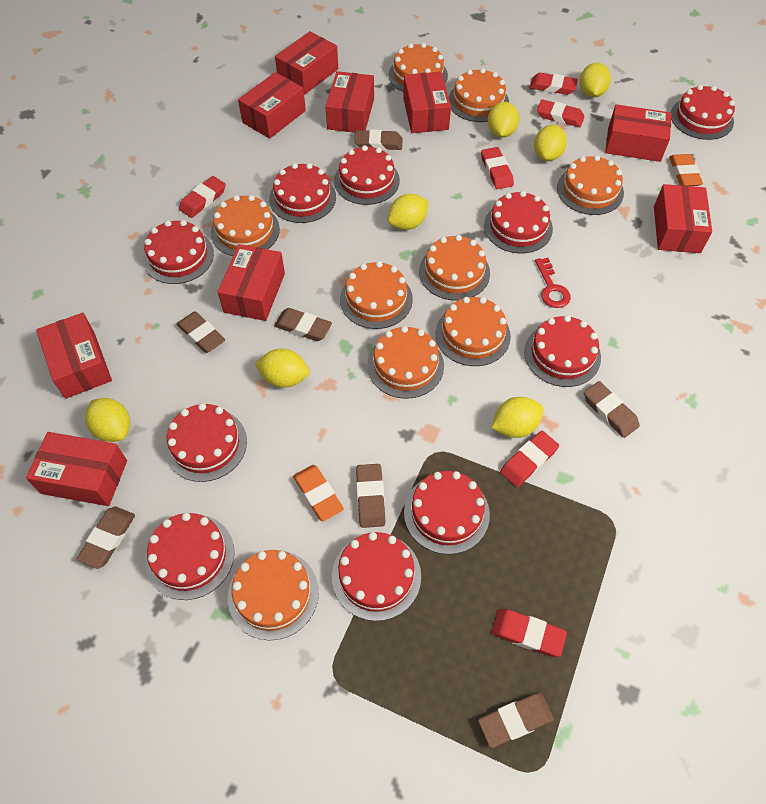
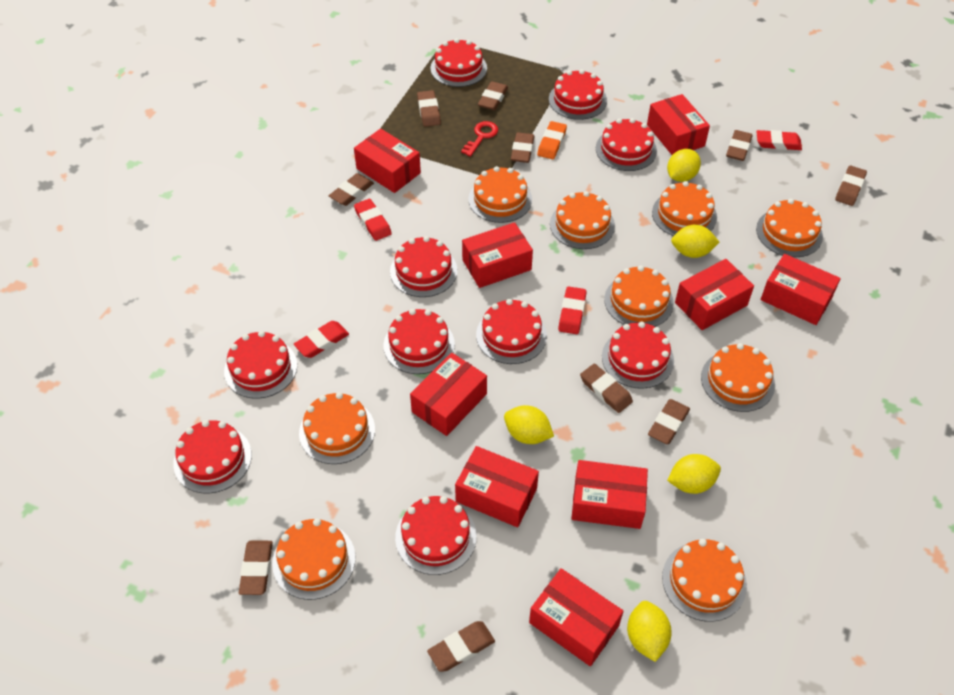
brown eraser: [76,507,135,569] [177,311,225,353] [274,308,332,341] [354,129,403,150] [356,464,385,528] [478,693,554,748] [584,381,640,438] = 7 -> [239,540,273,595] [329,173,374,206] [417,90,441,127] [427,621,495,672] [478,81,508,110] [511,132,535,163] [580,364,633,413] [648,399,690,444] [726,130,753,161] [835,166,867,206] = 10
orange eraser: [293,465,344,521] [669,154,703,186] = 2 -> [537,121,567,159] = 1
red eraser: [179,176,226,218] [481,147,514,189] [491,609,567,657] [500,431,559,487] [530,73,578,95] [537,99,584,127] = 6 -> [294,321,349,358] [354,199,392,241] [558,286,587,334] [756,130,802,150] = 4
yellow lemon: [85,398,130,442] [255,349,309,388] [388,194,429,230] [488,102,519,138] [491,397,544,438] [534,125,567,161] [580,63,611,97] = 7 -> [504,405,554,444] [627,601,672,662] [667,149,701,182] [667,454,721,494] [671,225,720,258] = 5

